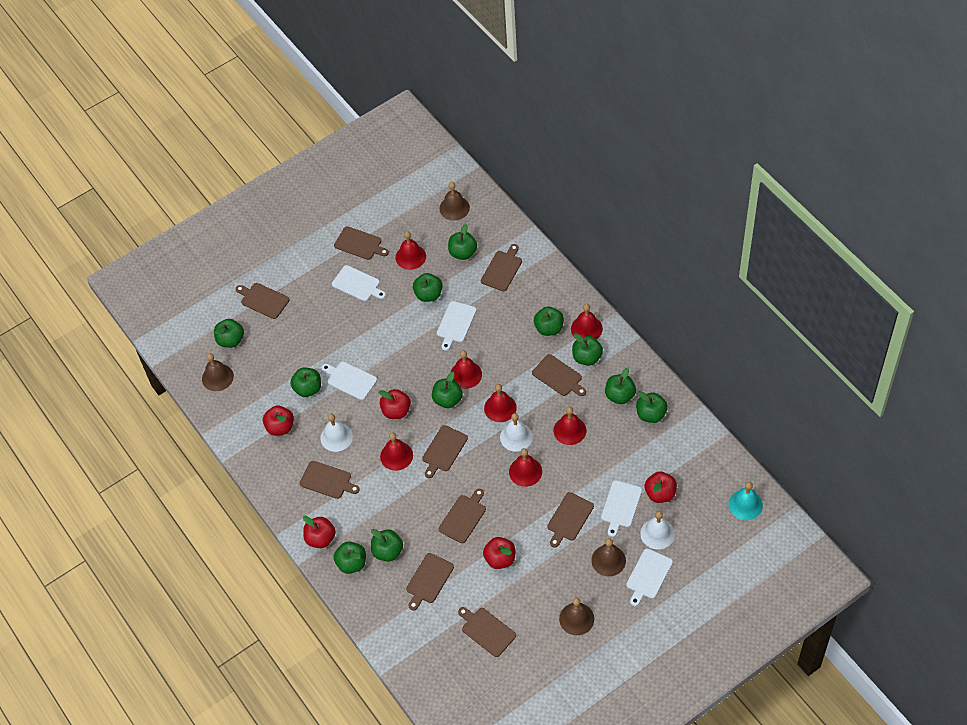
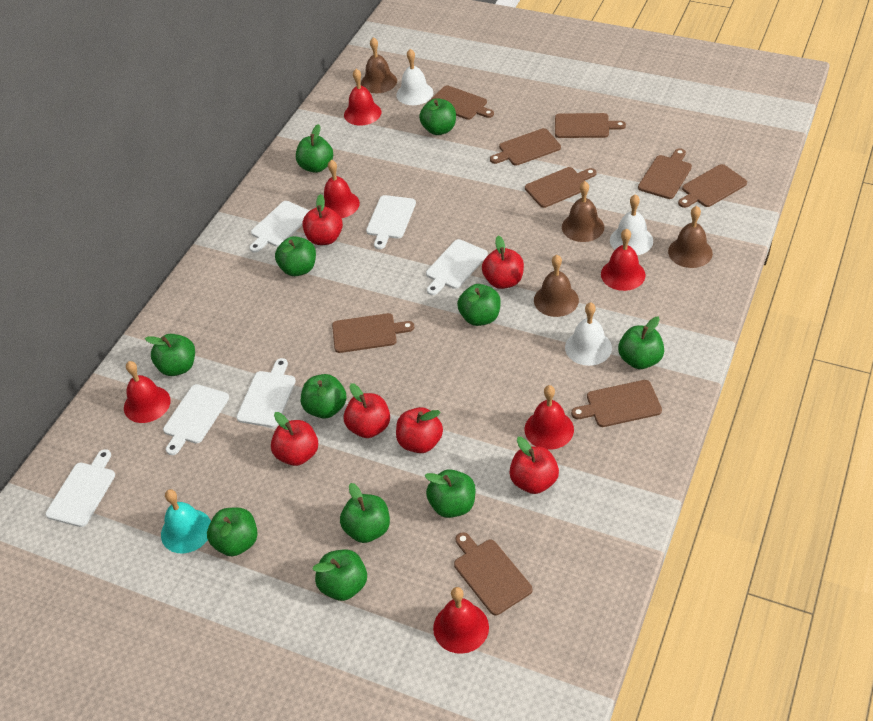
brown cutting board: [236,283,289,319] [300,461,360,499] [334,226,389,260] [406,553,454,611] [422,425,468,478] [439,489,486,543] [458,607,516,657] [481,244,522,291] [532,354,586,396] [547,492,594,548] = 10 -> [332,313,414,353] [429,85,494,120] [454,532,532,615] [490,128,561,166] [525,167,596,208] [555,113,626,138] [571,380,662,427] [638,148,692,199] [678,164,747,208] = 9
red apple: [263,406,294,436] [303,516,336,548] [379,389,411,419] [483,537,515,569] [645,471,677,503] = 5 -> [271,412,318,466] [302,194,343,245] [343,383,390,438] [396,407,443,453] [482,235,524,289] [509,437,559,494] = 6
red bell: [380,432,413,471] [396,231,426,270] [450,350,482,389] [484,384,517,422] [509,448,542,487] [554,407,586,445] [571,304,603,340] = 7 -> [124,361,170,423] [324,160,360,218] [344,69,381,126] [433,587,489,654] [525,385,574,450] [601,229,646,291] = 6
white cutting board: [321,361,377,400] [332,265,386,301] [437,301,477,351] [601,480,642,537] [626,548,673,606] = 5 -> [45,449,115,527] [163,384,229,455] [236,358,296,427] [249,201,310,253] [366,195,416,249] [426,239,488,295] = 6

